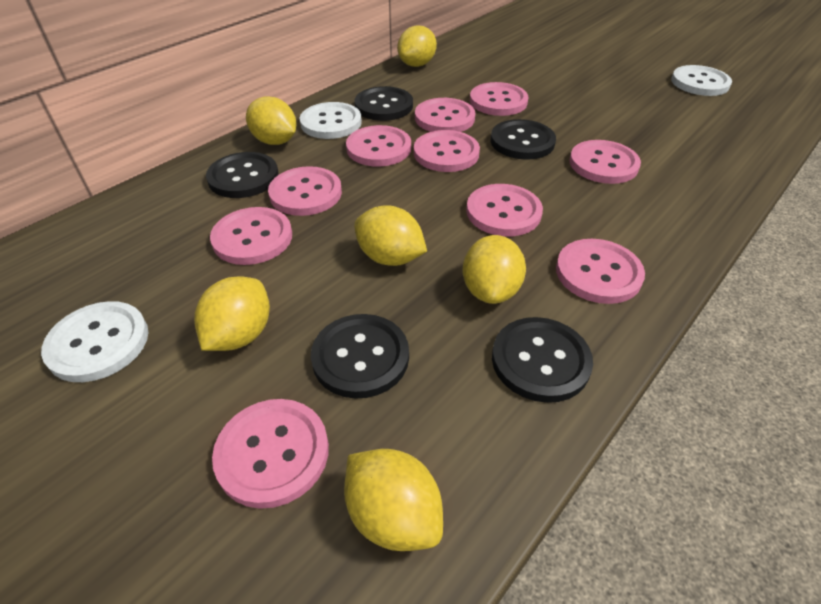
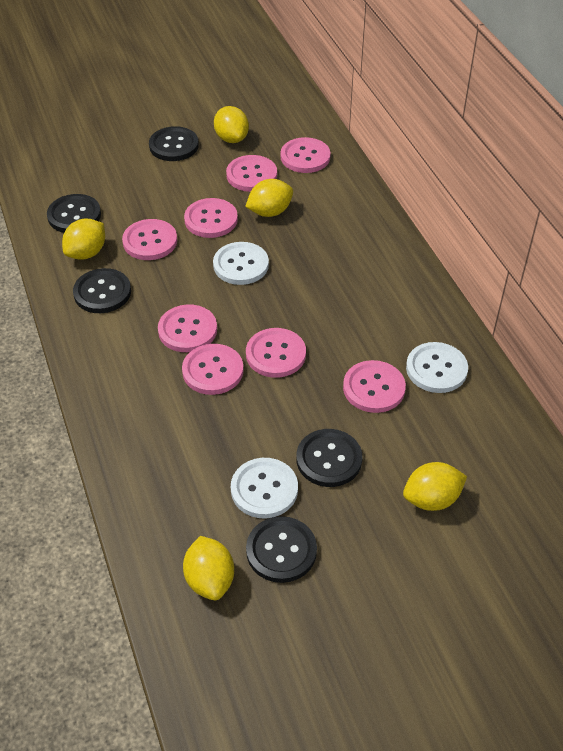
pink button: [210,207,292,265] [212,399,329,509] [268,166,342,216] [346,125,411,167] [414,130,480,172] [415,98,475,132] [466,184,543,236] [470,82,528,116] [556,239,645,304] [569,140,641,184] = 10 -> [122,219,177,260] [158,304,217,352] [182,344,244,395] [184,198,238,238] [226,155,277,192] [246,328,306,378] [281,137,331,173] [343,360,406,413] = 8
yellow lemon: [194,276,270,351] [246,96,297,145] [344,449,443,551] [354,205,427,266] [397,25,437,67] [463,235,526,304] = 6 -> [62,218,105,260] [183,536,234,600] [214,106,249,143] [245,179,293,217] [403,462,467,511] = 5

